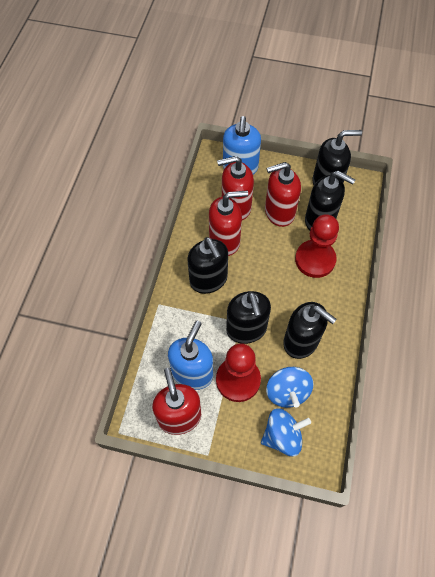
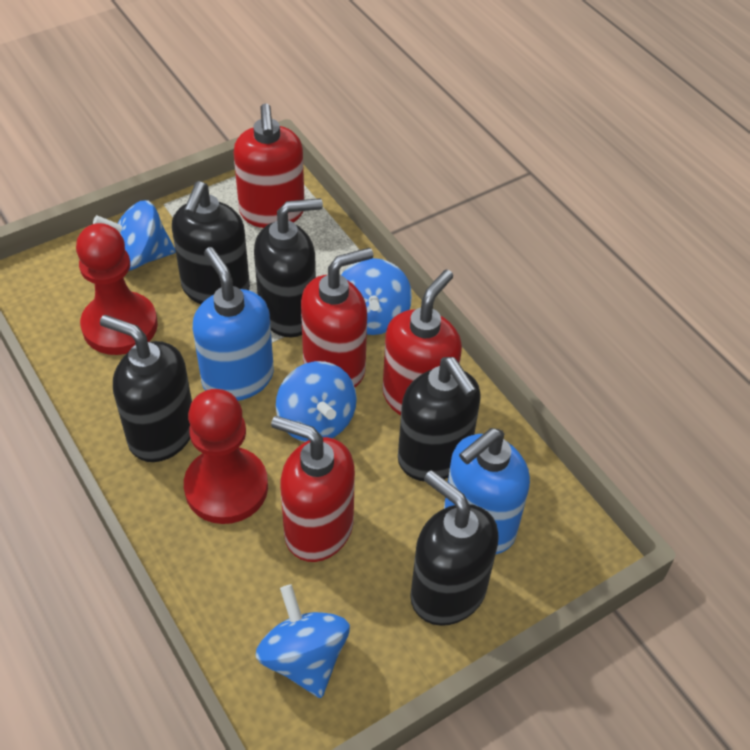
blue spinning top: [261,408,311,456] [266,367,314,408] = 2 -> [93,200,176,271] [256,584,350,698] [276,361,357,442] [341,258,412,335] = 4

